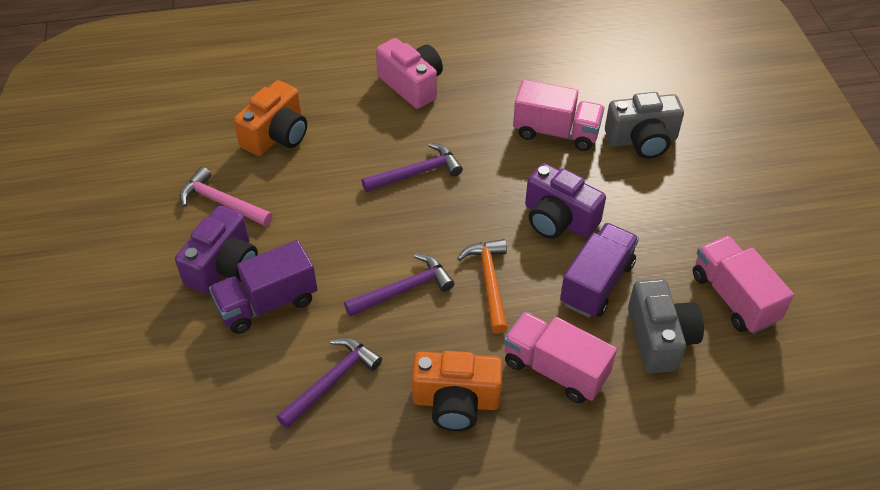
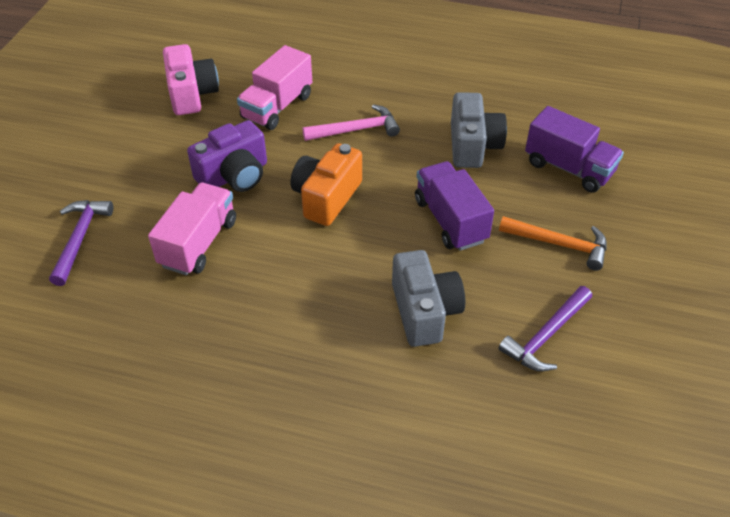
orange camera: [234,80,307,156] [412,351,503,431] = 2 -> [290,143,362,226] = 1
pink truck: [504,312,617,404] [513,79,604,151] [693,236,794,334] = 3 -> [148,182,236,275] [237,45,312,130] = 2
purple camera: [175,206,258,294] [525,163,606,239] = 2 -> [187,120,267,192] = 1
purple hammer: [276,338,382,429] [344,254,454,317] [362,143,463,192] = 3 -> [49,200,113,286] [498,286,592,371] = 2

